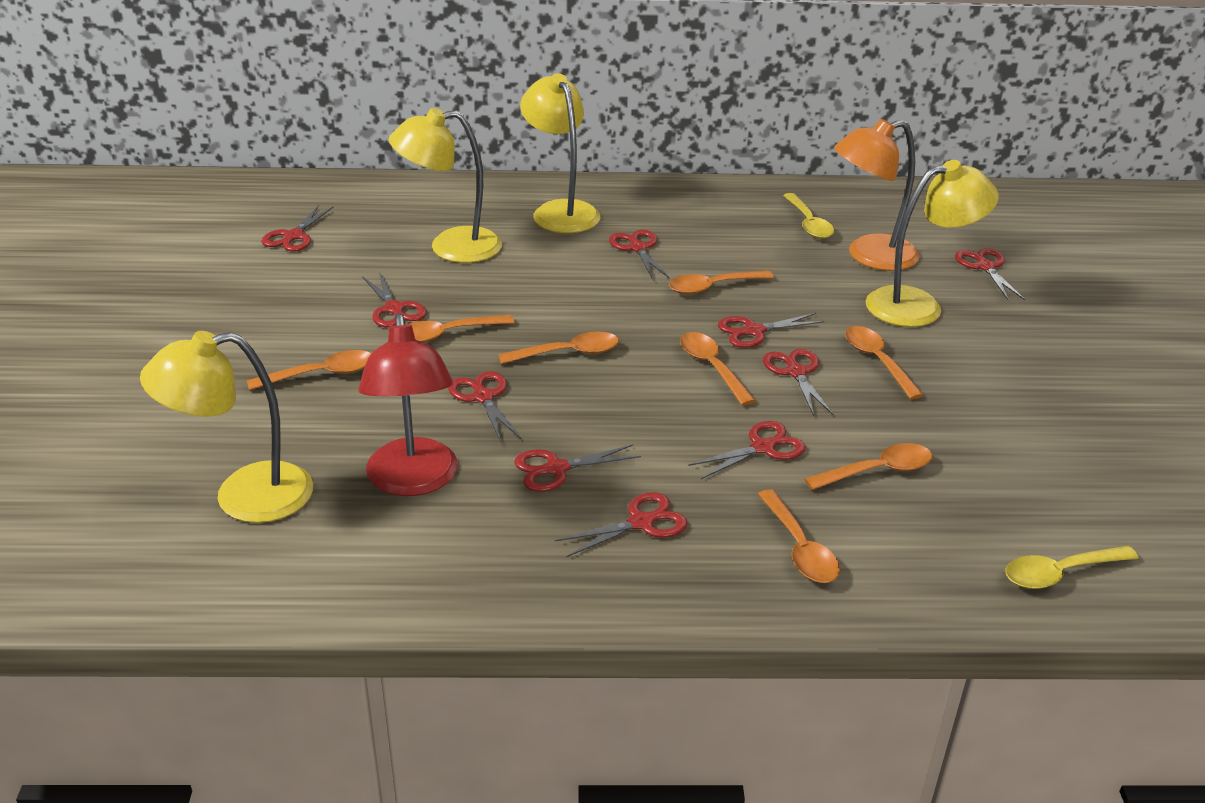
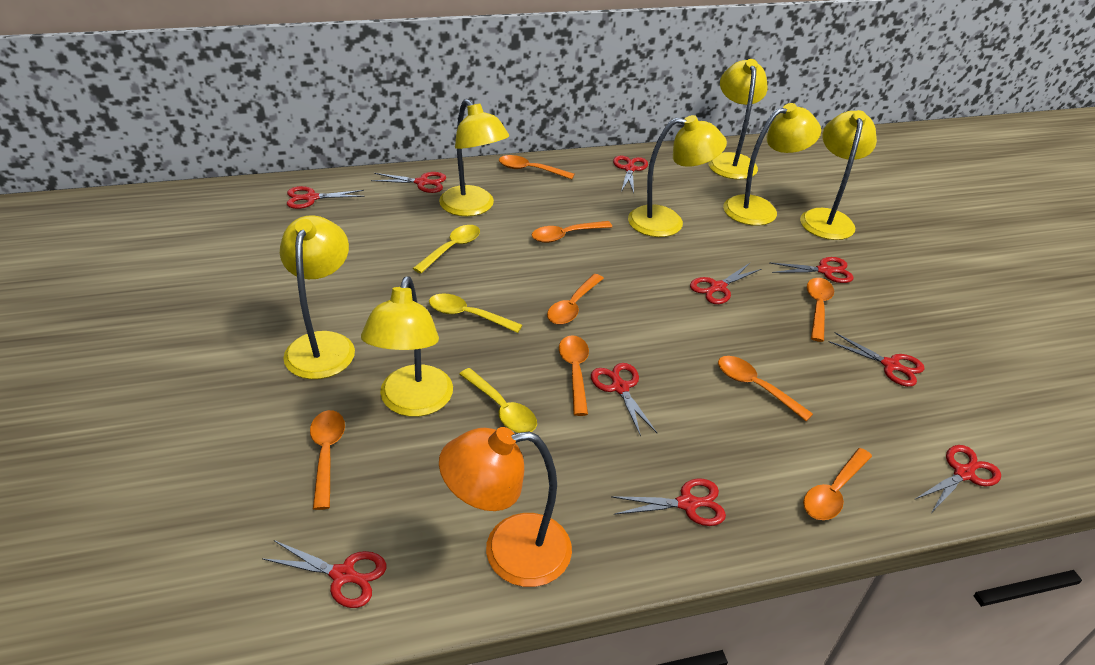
red lamp: [358,313,458,496] = 1 -> none = 0
yellow lamp: [140,331,313,523] [389,108,502,263] [520,73,600,233] [866,160,999,327] = 4 -> [280,215,355,379] [361,276,453,417] [439,99,509,216] [628,115,727,237] [708,59,768,179] [723,103,821,226] [800,110,877,240] = 7
yellow spoon: [783,193,834,239] [1005,546,1139,589] = 2 -> [413,225,480,273] [429,293,522,333] [459,368,537,433] = 3

